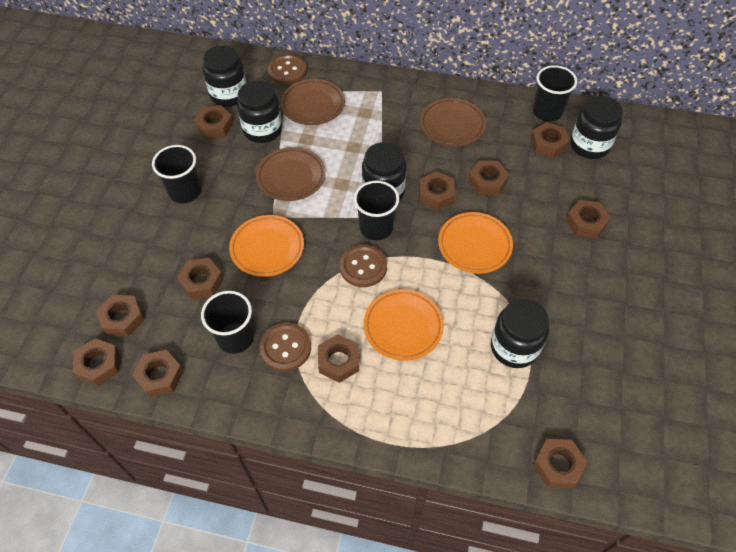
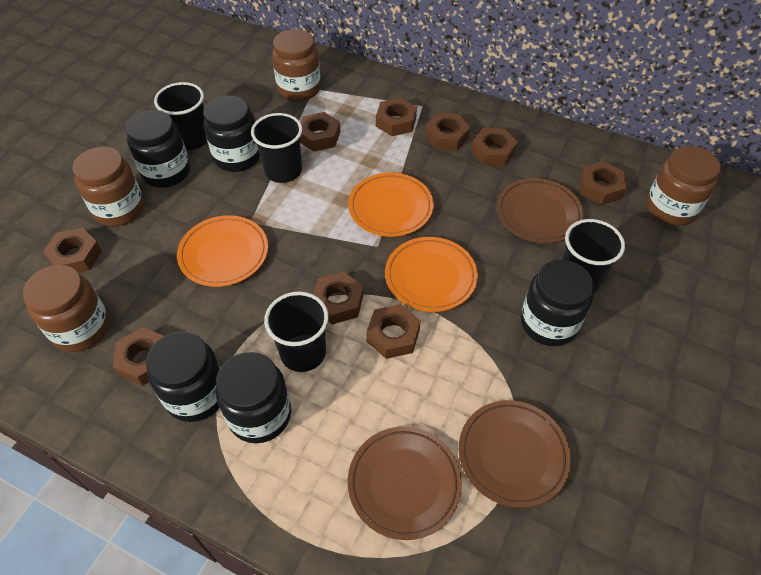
brown button: [259,323,311,371] [268,54,307,85] [340,244,387,287] = 3 -> none = 0
brown jar: none = 0 -> [23,265,110,352] [72,147,144,227] [272,29,321,101] [646,146,721,226] = 4
brown nut: [72,338,119,386] [96,295,144,337] [132,350,183,397] [177,258,223,299] [194,105,234,139] [318,334,359,383] [419,171,456,210] [468,160,509,195] [530,122,570,158] [533,439,587,488] [566,200,611,238] = 11 -> [43,227,102,273] [113,327,164,386] [300,112,340,152] [313,272,364,325] [366,304,421,359] [376,98,417,136] [425,113,470,151] [471,128,518,166] [580,161,626,205] = 9

